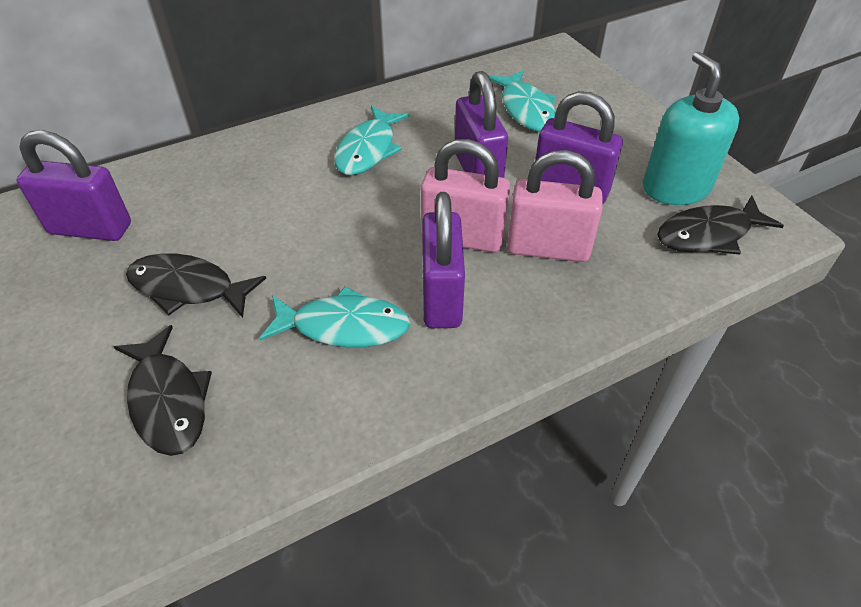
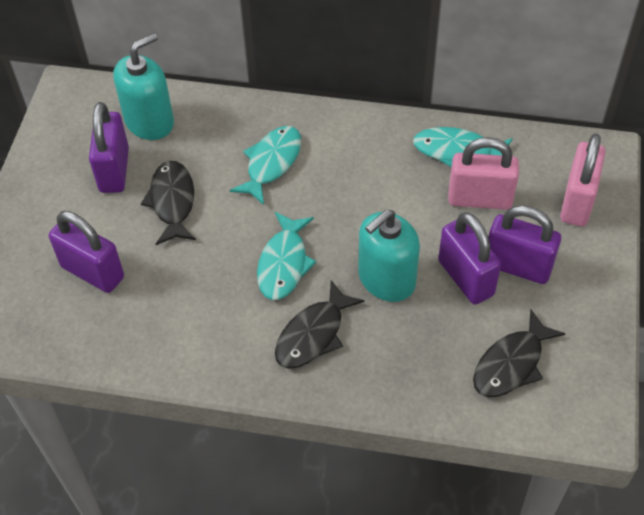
turquoise soap dispenser: [643,52,739,205] = 1 -> [113,33,174,140] [358,210,420,302] = 2

